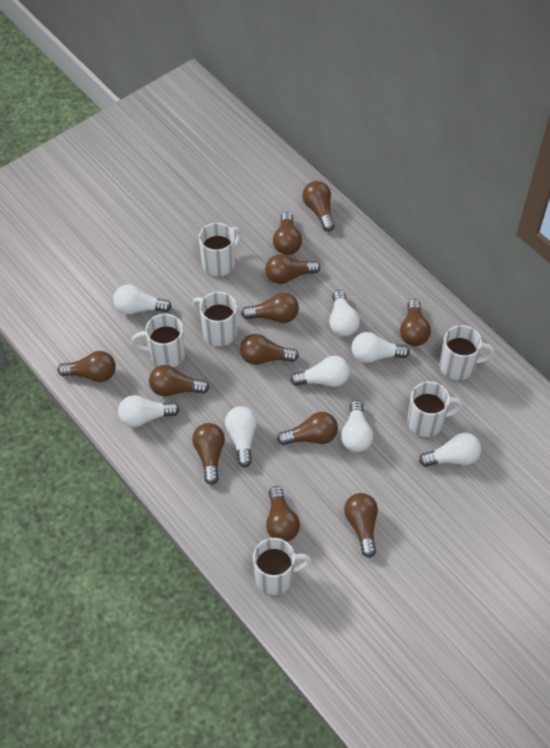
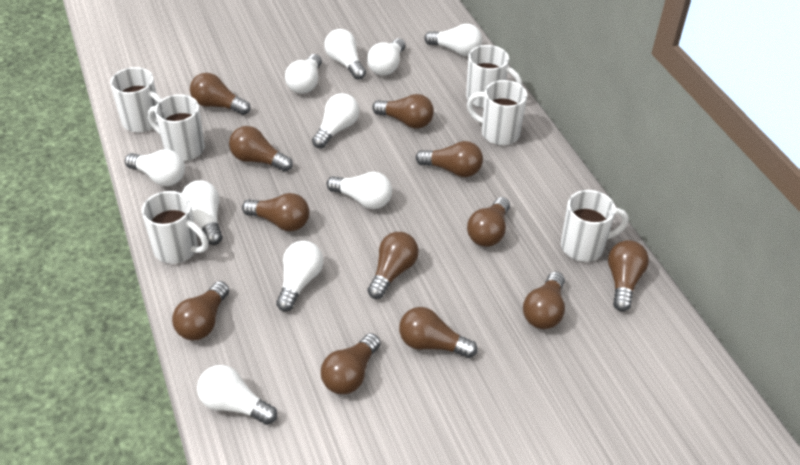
white light bulb: [113,284,172,315] [118,395,180,427] [225,406,257,468] [290,356,350,387] [329,290,360,337] [341,400,373,452] [351,332,410,363] [419,433,481,467] = 8 -> [125,149,185,186] [182,180,223,245] [197,365,277,425] [276,241,323,312] [285,54,322,94] [312,93,359,148] [324,29,366,80] [327,172,392,209] [367,38,406,75] [424,24,482,56] = 10

